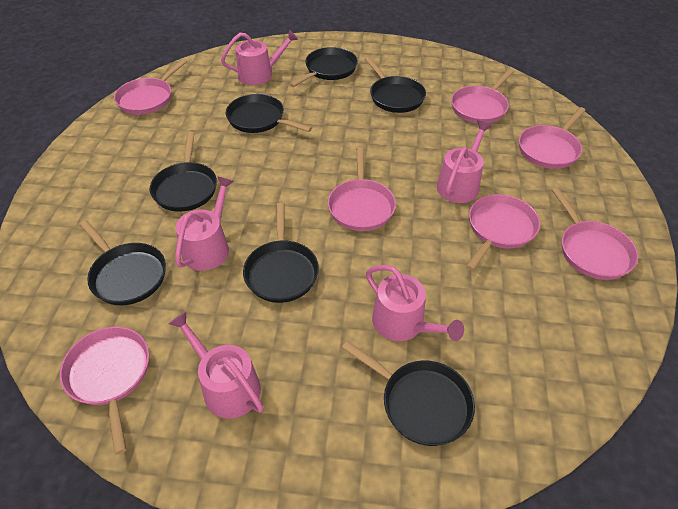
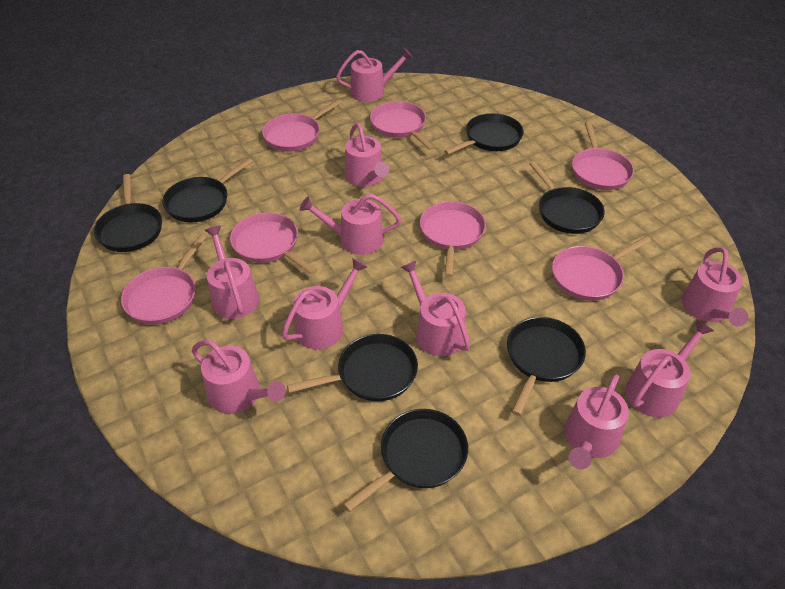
pink watering can: [169,312,263,419] [175,176,234,271] [221,30,298,85] [366,265,464,341] [437,121,492,203] = 5 -> [192,340,286,414] [205,226,259,319] [282,258,367,349] [300,194,401,255] [336,48,413,102] [345,123,389,187] [400,261,470,356] [565,374,629,470] [625,320,713,417] [682,247,748,327] = 10

